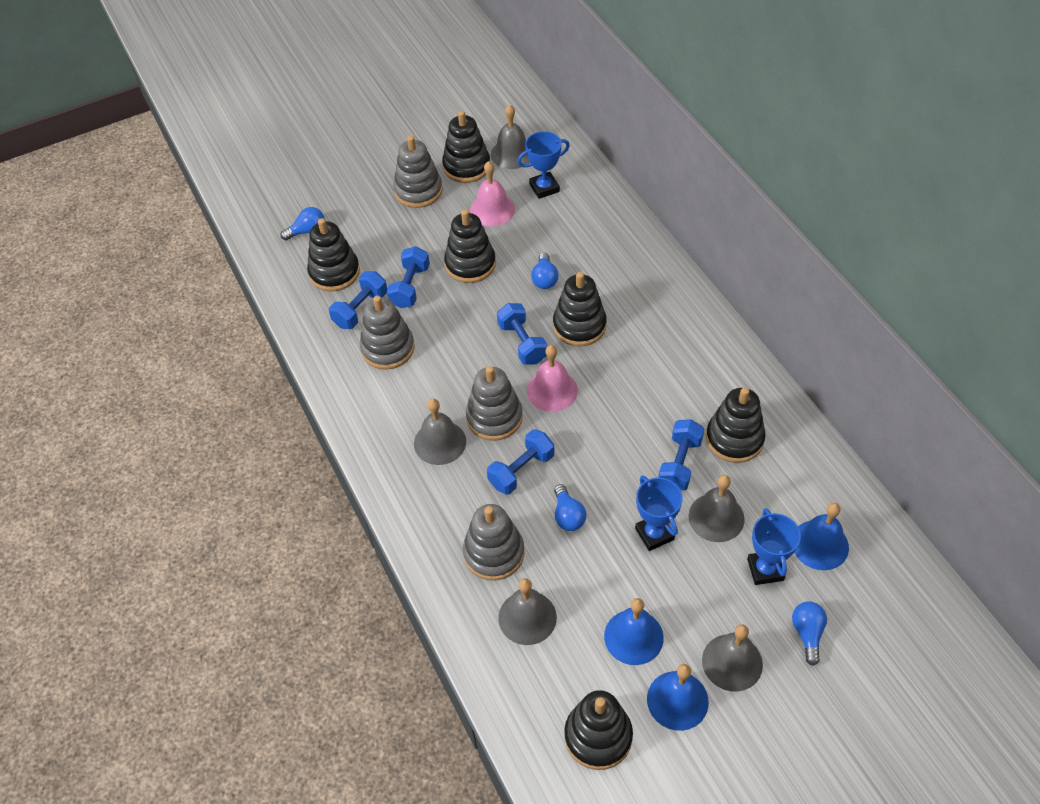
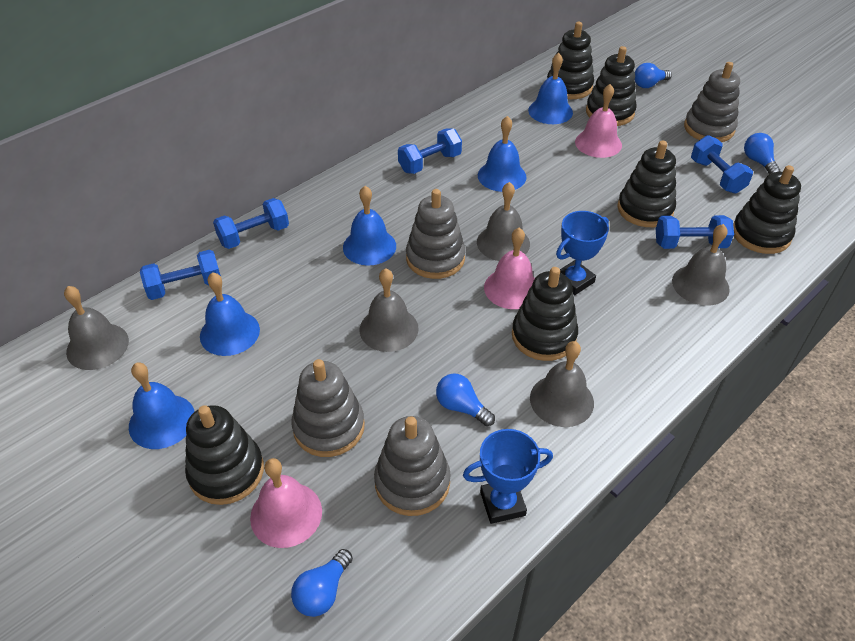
blue bell: [604,598,664,665] [647,664,709,731] [794,503,849,570] = 3 -> [129,363,195,449] [200,272,260,356] [343,186,396,265] [478,116,527,192] [528,53,573,124] = 5
blue trophy: [517,131,570,199] [635,476,683,551] [747,508,801,585] = 3 -> [463,429,553,524] [556,211,609,295] = 2
pink bell: [470,161,515,226] [527,345,578,412] = 2 -> [250,458,322,548] [484,228,535,309] [575,84,622,158] = 3

